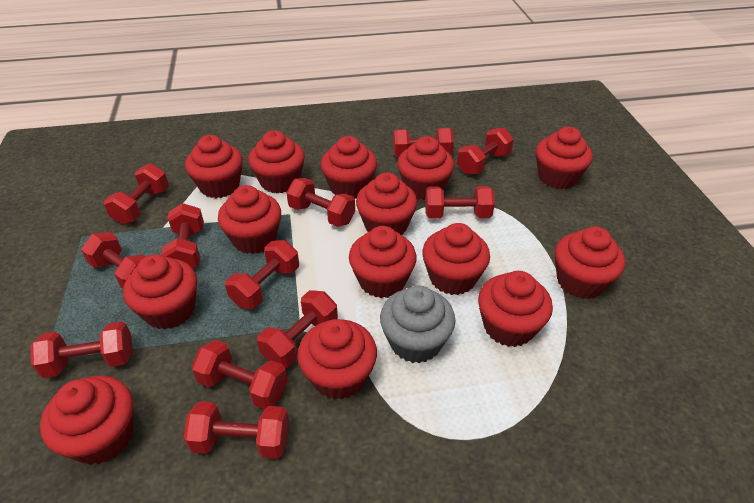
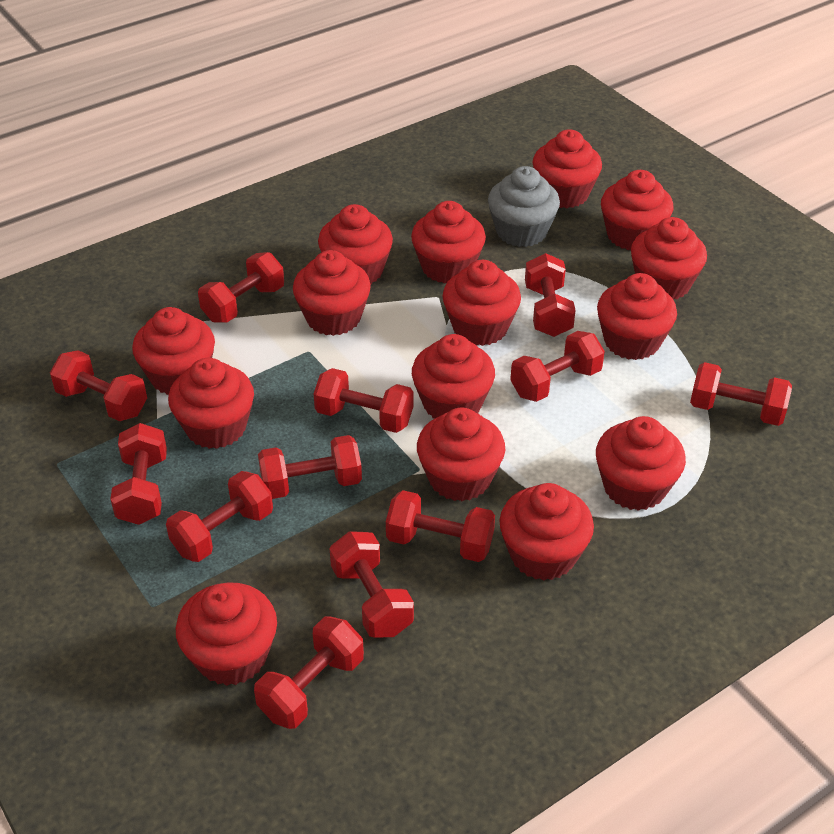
red cupcake: [40,376,133,465] [123,255,197,329] [185,135,243,198] [218,185,281,254] [248,130,305,193] [297,319,377,400] [321,136,377,199] [349,226,417,298] [356,173,417,235] [397,136,454,200] [422,223,490,295] [478,271,553,347] [536,127,593,189] [555,227,625,299] = 14 -> [132,307,215,395] [168,358,254,449] [176,582,277,686] [293,250,371,336] [318,204,393,284] [411,201,486,284] [412,334,495,419] [417,408,505,501] [443,260,521,346] [499,483,594,581] [533,129,602,208] [596,416,686,511] [597,273,677,360] [601,170,673,250] [631,217,707,299] = 15

